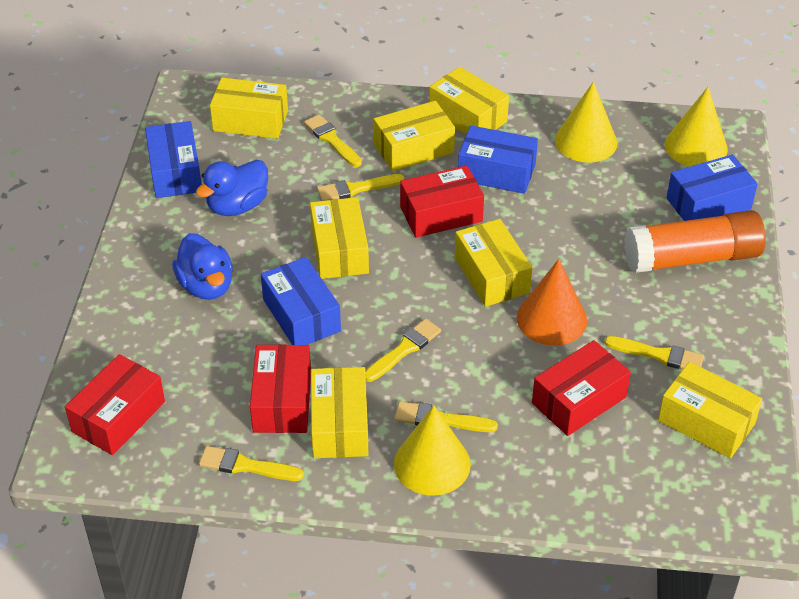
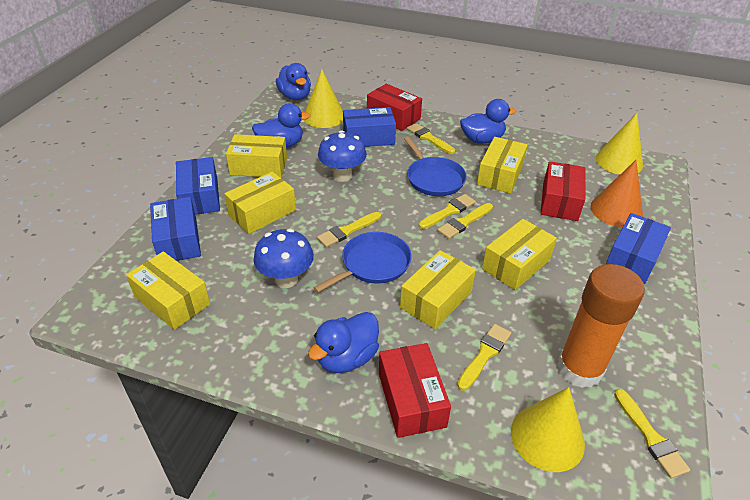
blue duck: [172,233,233,300] [196,160,268,216] = 2 -> [252,103,311,148] [276,63,311,100] [308,312,379,373] [460,99,517,144] = 4
blue mushroom: none = 0 -> [254,229,314,288] [318,130,367,182] = 2
blue pan: none = 0 -> [313,232,412,293] [404,137,467,196] = 2
red box: [65,354,165,455] [250,344,311,433] [400,165,484,238] [532,340,631,436] = 4 -> [367,84,422,131] [379,343,451,438] [540,161,586,221] = 3
yellow box: [210,78,288,139] [310,197,369,279] [311,367,369,458] [374,101,455,171] [429,67,509,135] [455,219,532,307] [658,362,762,458] = 7 -> [126,251,210,330] [224,171,296,234] [226,134,287,178] [400,250,476,329] [477,137,528,193] [482,219,557,290] = 6

